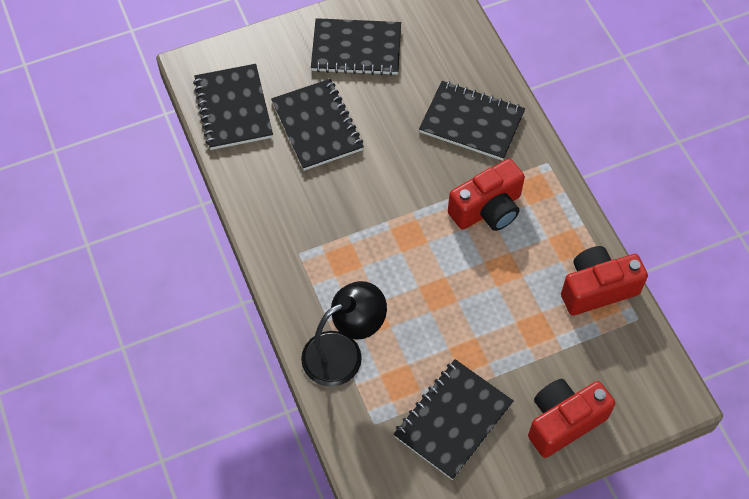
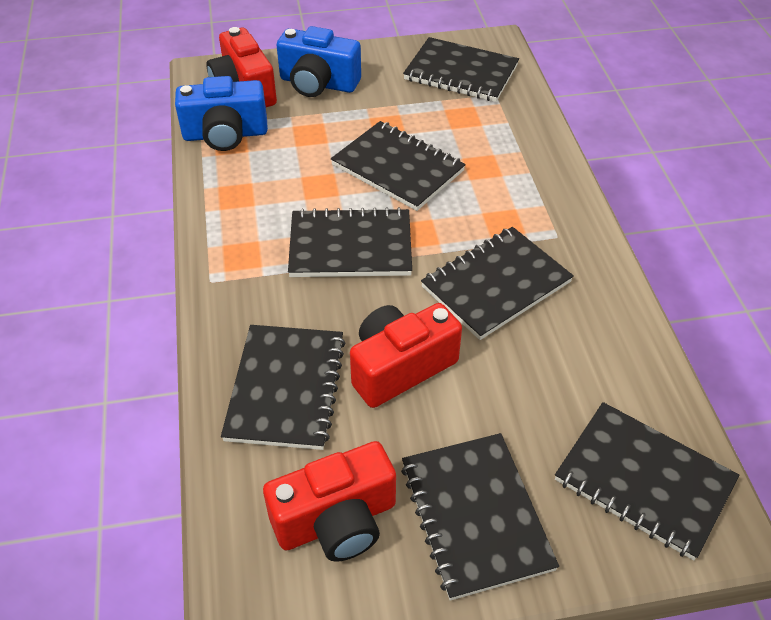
black lamp: [301,281,387,386] = 1 -> none = 0
black notebook: [193,64,273,150] [271,79,364,171] [311,18,401,76] [394,359,513,480] [419,81,525,161] = 5 -> [221,325,346,450] [288,207,412,277] [331,121,466,211] [401,433,559,601] [403,37,519,102] [421,227,574,340] [555,402,739,561] = 7
blue camera: none = 0 -> [175,76,268,151] [277,26,361,97] = 2

